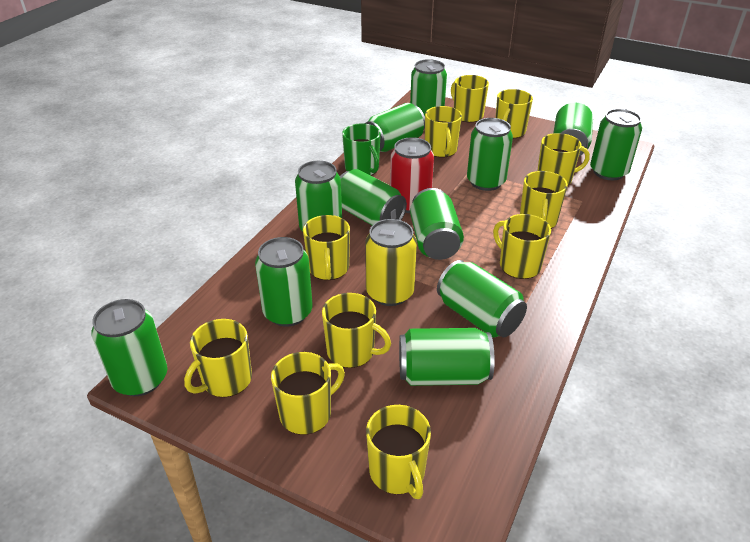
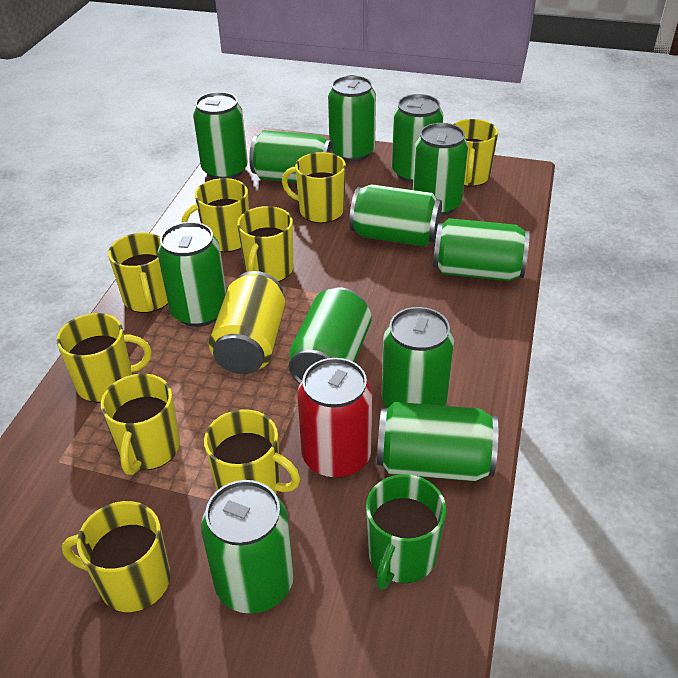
yellow mug: [184,319,252,397] [271,352,345,435] [303,215,350,280] [322,293,391,368] [366,405,431,499] [425,106,462,157] [451,75,489,122] [493,214,551,279] [495,89,533,138] [520,171,568,229] [537,133,590,186] = 11 -> [57,313,151,403] [62,501,170,612] [101,374,180,475] [108,233,168,313] [182,178,249,252] [204,409,300,494] [237,206,293,282] [282,152,346,223] [454,119,498,186] = 9

